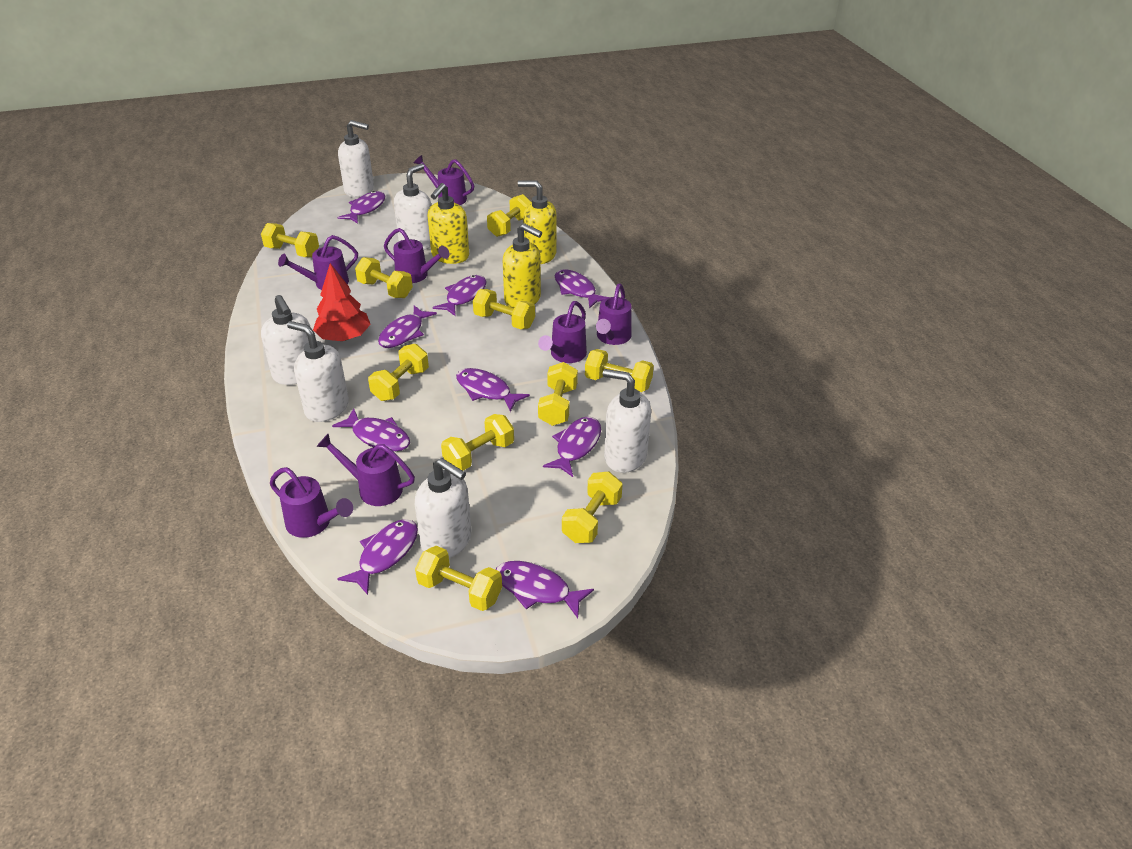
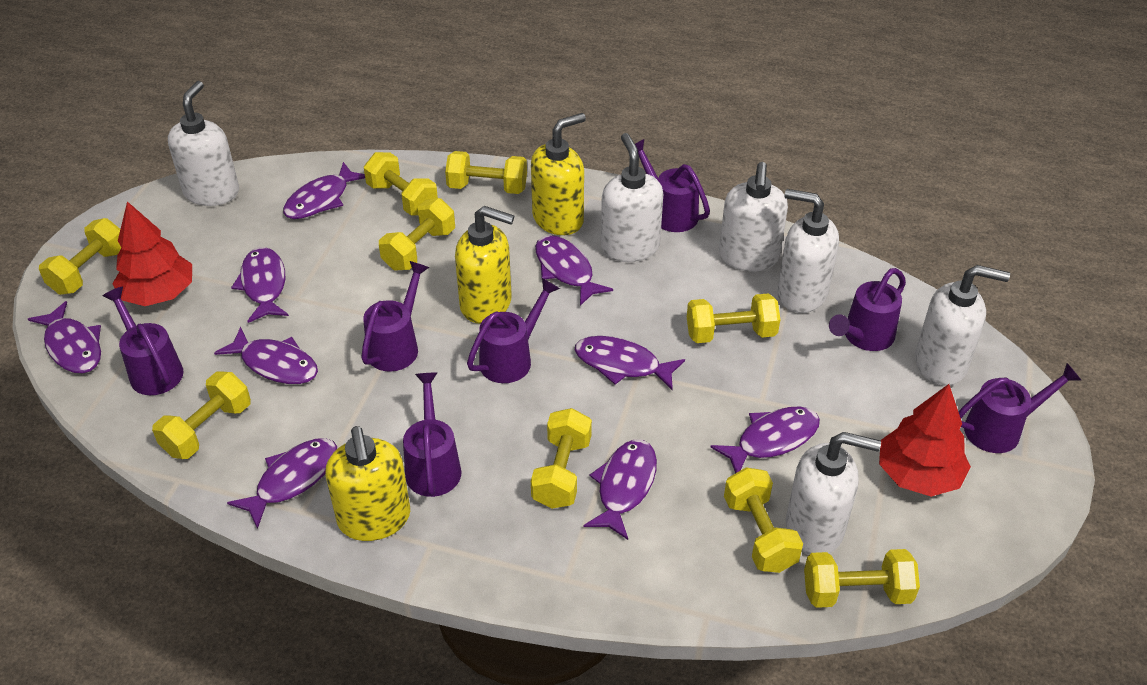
red tree: [313,263,371,341] = 1 -> [112,201,192,306] [879,384,971,497] = 2
yellow dumbbell: [261,223,319,257] [355,257,413,298] [368,344,429,401] [415,546,502,611] [441,414,514,471] [473,289,535,329] [487,194,531,237] [538,362,578,426] [562,472,623,543] [585,349,654,392] = 10 -> [39,218,121,295] [152,372,251,459] [364,152,438,216] [379,198,455,270] [445,151,527,194] [531,408,592,509] [687,293,780,343] [724,467,803,573] [804,549,920,608] = 9

